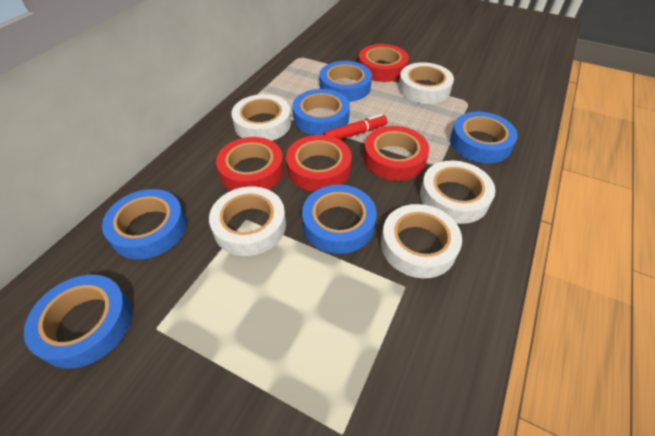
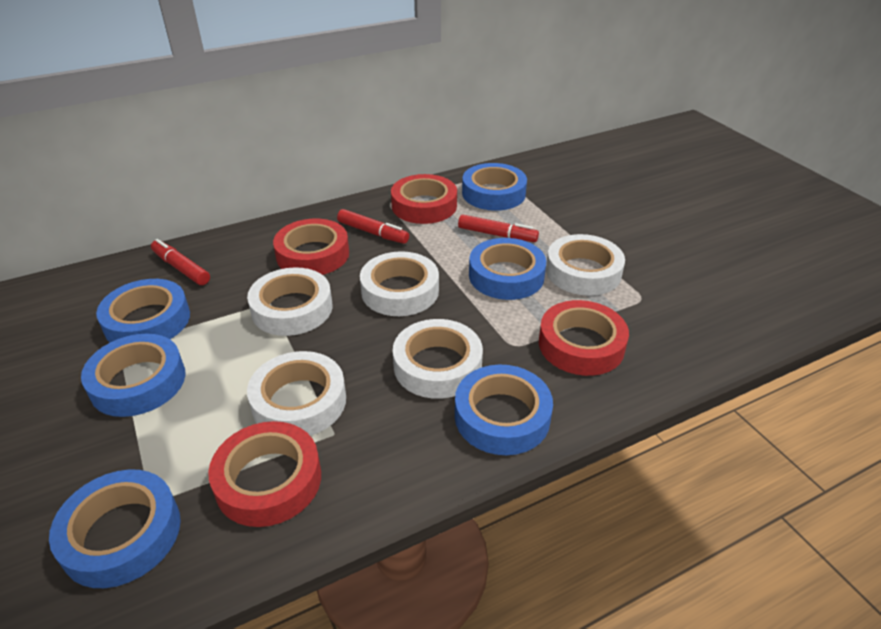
red marker: [323,114,387,140] = 1 -> [151,239,210,285] [337,209,409,244] [458,214,539,242] = 3

